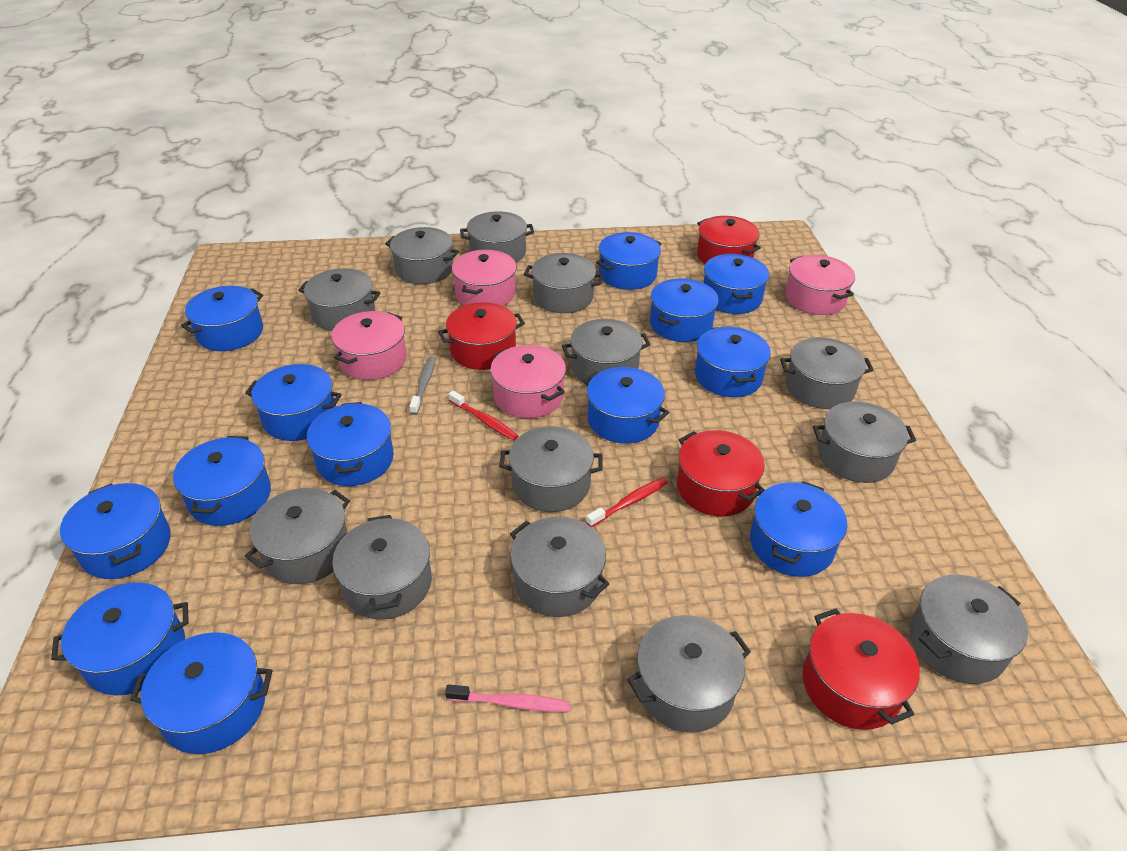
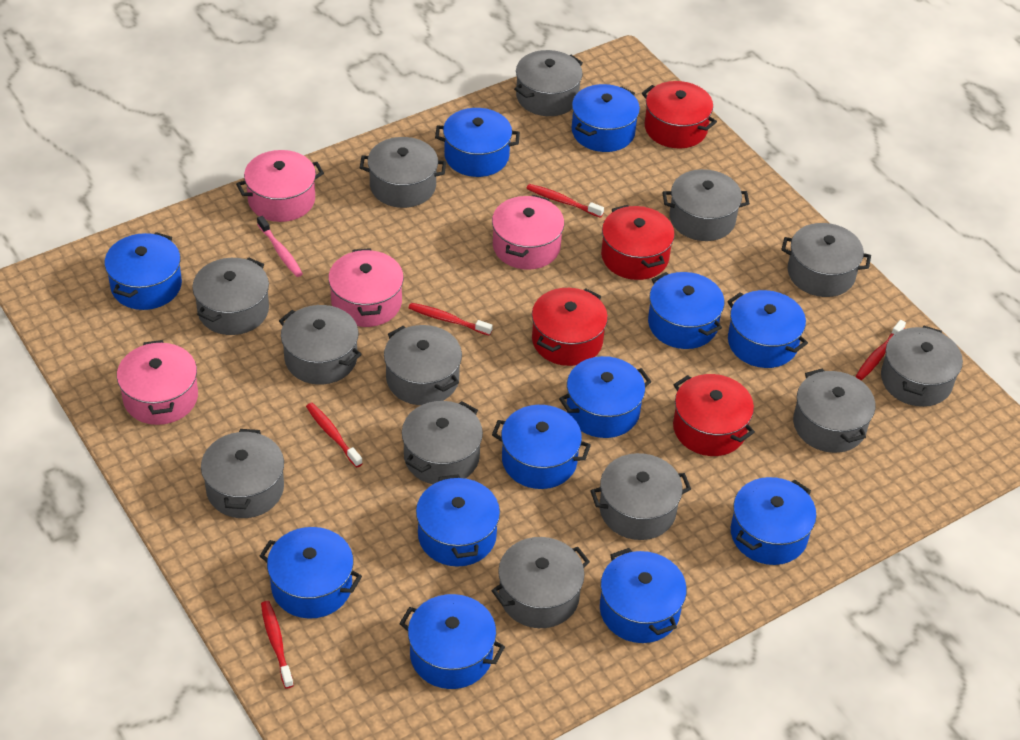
blue pot: [51,582,189,695] [60,483,171,579] [130,632,272,754] [173,436,271,526] [181,286,263,351] [245,364,342,441] [307,402,394,486] [583,367,669,444] [596,232,661,290] [650,278,719,342] [695,326,771,397] [703,254,769,314] [750,481,847,577] = 13 -> [105,232,182,310] [260,527,362,619] [399,594,505,689] [416,474,500,566] [435,108,520,177] [492,405,591,489] [559,356,651,438] [572,84,640,152] [600,548,687,643] [648,272,724,349] [727,290,808,368] [731,477,816,565] = 12
grey toothbrush: [410,356,436,415] = 1 -> none = 0
red toothbrush: [449,391,518,441] [586,477,668,527] = 2 -> [261,601,294,689] [306,403,363,468] [409,303,493,336] [526,184,604,218] [856,320,906,380] = 5

